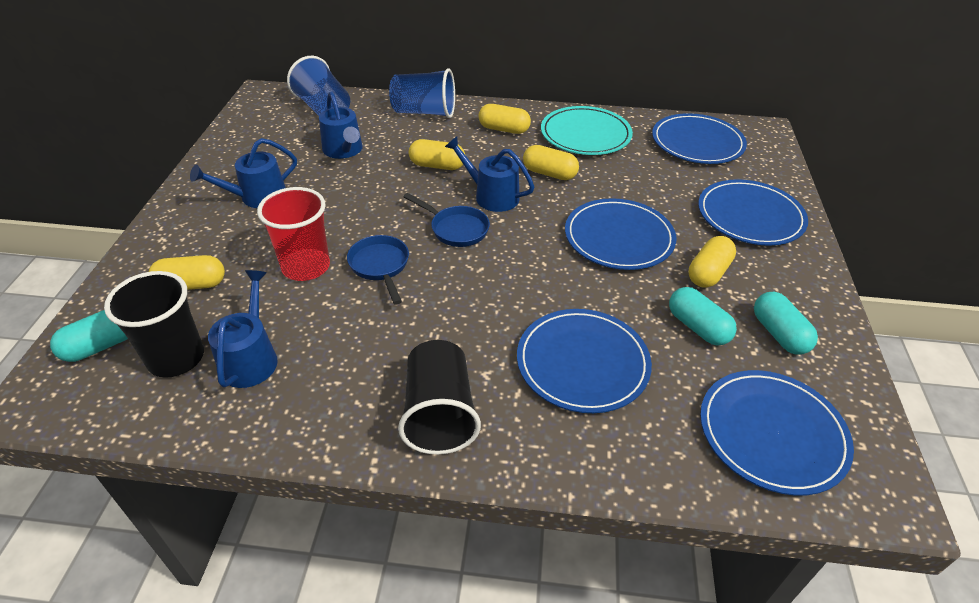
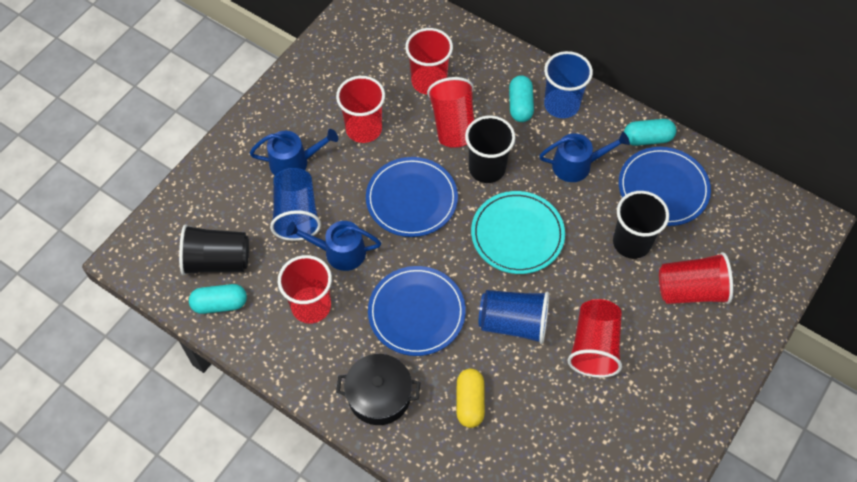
black cup: [104,271,204,378] [398,340,481,455] = 2 -> [179,224,249,275] [465,116,515,183] [613,191,669,259] = 3
black pot: none = 0 -> [336,354,420,425] = 1
blue cup: [287,56,350,116] [389,68,455,118] = 2 -> [270,168,321,241] [479,290,549,344] [544,51,593,118] = 3
blue pan: [347,235,409,305] [403,193,490,247] = 2 -> none = 0
blue plate: [517,309,652,413] [565,198,676,270] [652,113,747,164] [698,179,808,246] [700,370,854,496] = 5 -> [366,157,458,237] [368,266,466,356] [619,147,711,226] = 3
blue watering can: [190,138,297,208] [208,270,278,388] [319,91,363,159] [445,136,534,212] = 4 -> [250,129,338,175] [286,221,381,271] [539,132,630,182] = 3
red cup: [257,187,330,281] = 1 -> [278,255,332,324] [336,76,385,143] [405,28,453,95] [427,77,474,148] [567,299,622,378] [659,252,733,304] = 6
yellow capsule: [149,255,225,290] [409,139,465,170] [479,104,531,134] [523,145,579,180] [688,236,736,288] = 5 -> [457,369,485,428] = 1

